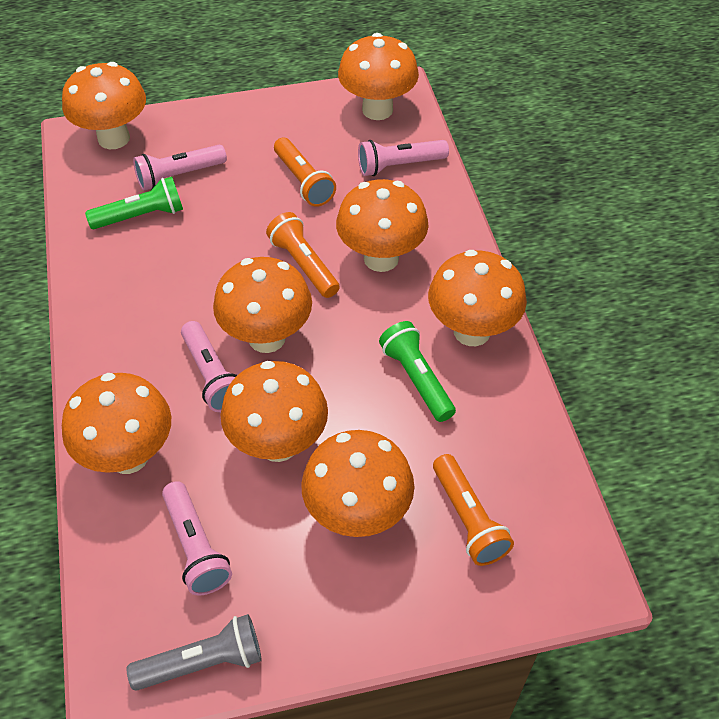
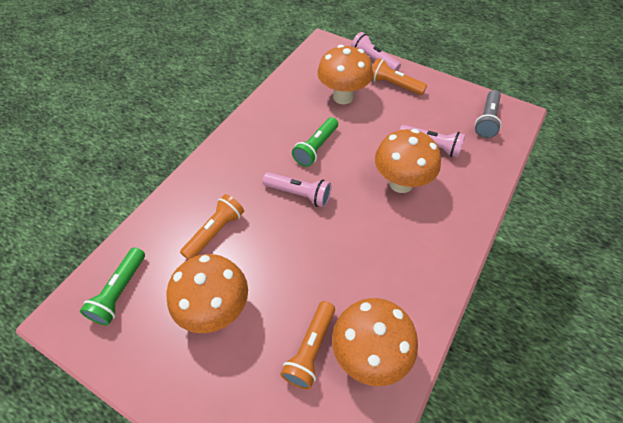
orange mushroom: [62,62,146,149] [62,373,171,474] [213,257,312,353] [221,361,328,462] [301,430,414,537] [336,179,429,272] [338,33,419,120] [428,250,527,346] = 8 -> [167,254,248,333] [317,45,373,104] [332,298,418,386] [375,129,441,193] = 4
pink flashlight: [133,145,227,191] [162,481,232,595] [181,321,237,412] [358,140,449,176] = 4 -> [262,172,331,207] [351,32,401,71] [400,125,465,158] = 3

